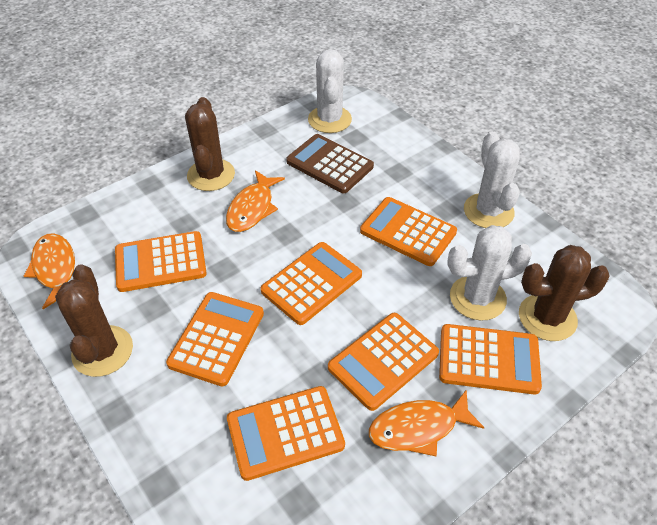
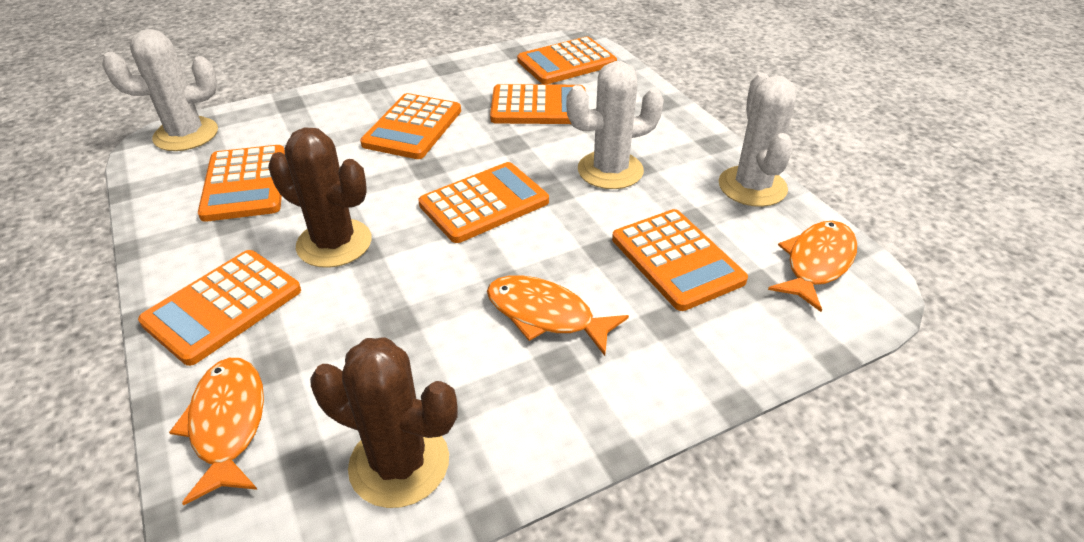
brown cactus: [55,264,133,377] [185,97,235,191] [519,245,610,341] = 3 -> [268,127,372,268] [310,338,458,508] = 2
brown calculator: [286,134,374,193] = 1 -> none = 0

